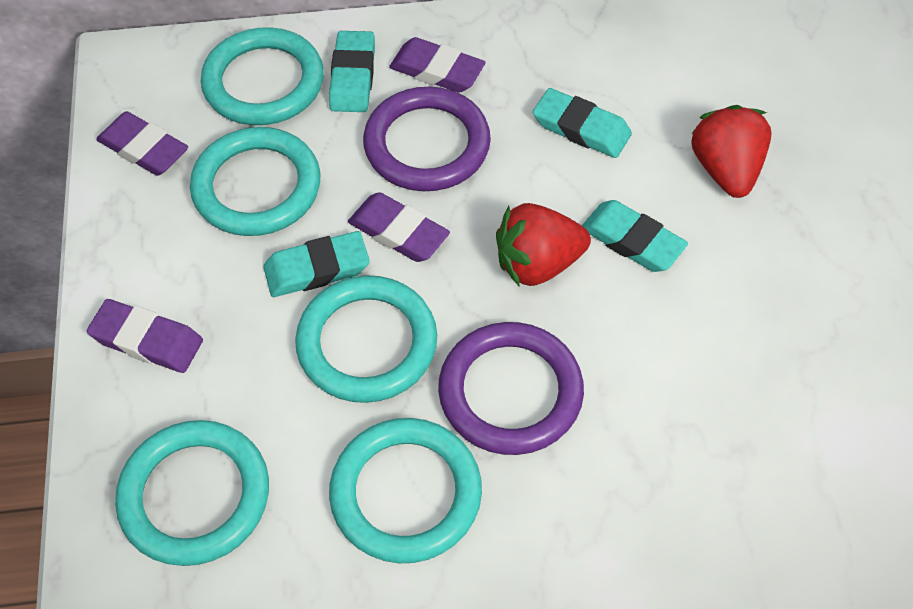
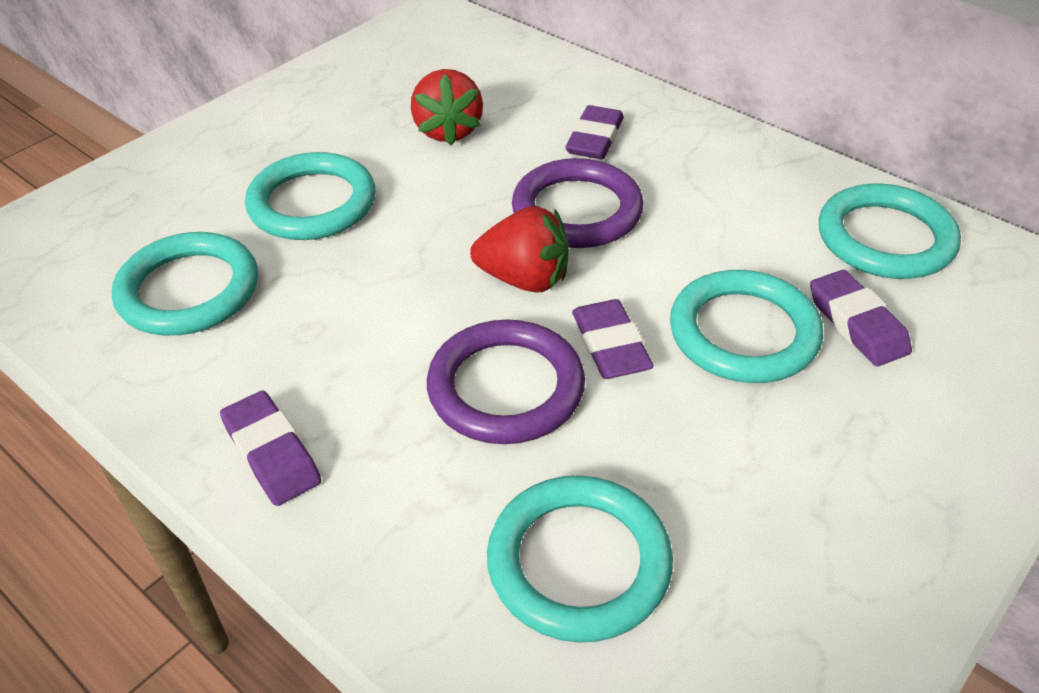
turquoise eraser: [263,231,370,297] [329,31,375,112] [533,88,632,158] [582,200,688,272] = 4 -> none = 0

